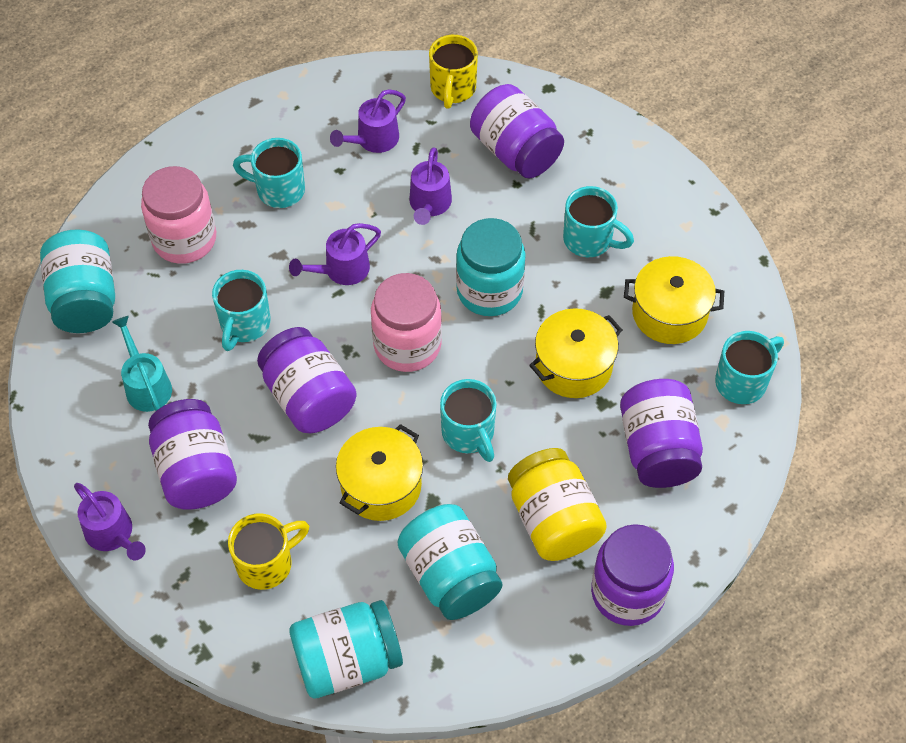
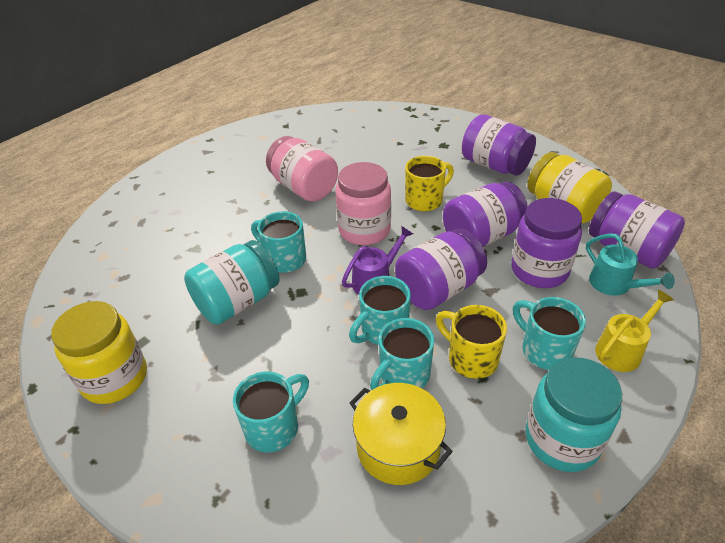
purple watering can: [74,483,146,560] [289,223,381,285] [330,89,406,153] [409,147,452,225] = 4 -> [342,226,413,295] = 1
turquoise jar: [40,229,115,333] [289,600,403,698] [397,504,502,620] [456,218,526,316] = 4 -> [184,240,280,325] [525,357,622,472] = 2
yellow jar: [508,448,607,561] = 1 -> [51,301,147,404] [527,152,612,224] = 2
yellow pot: [336,424,423,521] [529,308,622,398] [624,256,724,344] = 3 -> [349,383,453,485] = 1
yellow watering can: none = 0 -> [595,290,674,372] = 1

